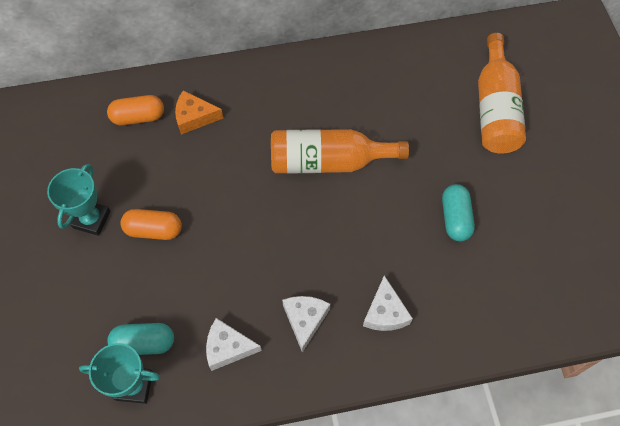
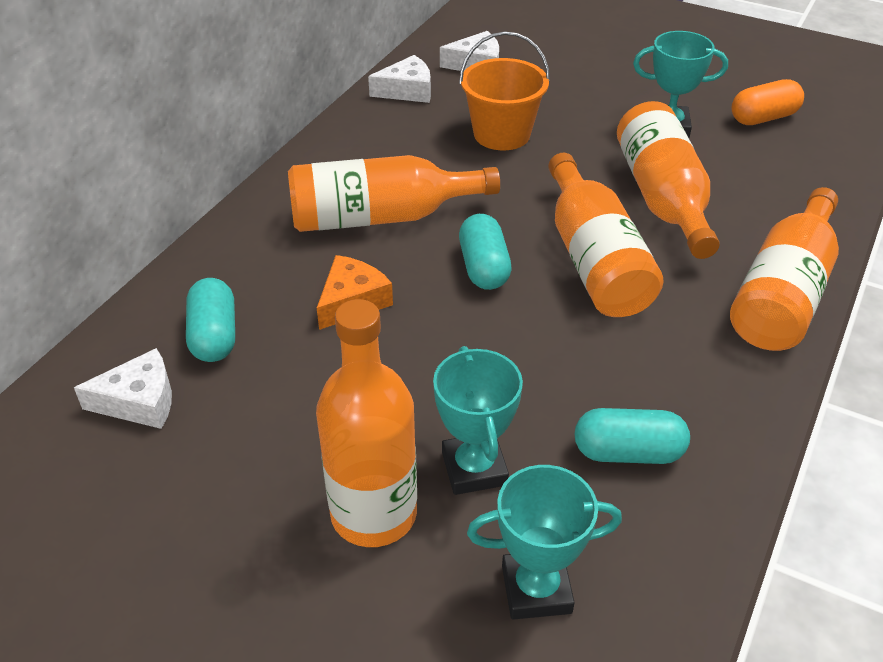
orange bottle: [271,129,409,174] [478,33,526,154] = 2 -> [288,155,500,232] [316,299,417,547] [548,153,663,317] [617,101,720,259] [730,187,839,351] = 5
orange bucket: none = 0 -> [459,32,550,150] = 1
orange capsule: [107,95,164,125] [120,209,182,240] = 2 -> [731,79,804,125] = 1
turquoise capsule: [107,323,174,355] [442,184,475,241] = 2 -> [186,278,235,362] [459,214,512,290] [575,408,690,464] = 3
turquoise trophy: [47,164,111,236] [79,343,160,404] = 2 -> [433,346,523,495] [467,465,622,620] [633,31,728,138] = 3

